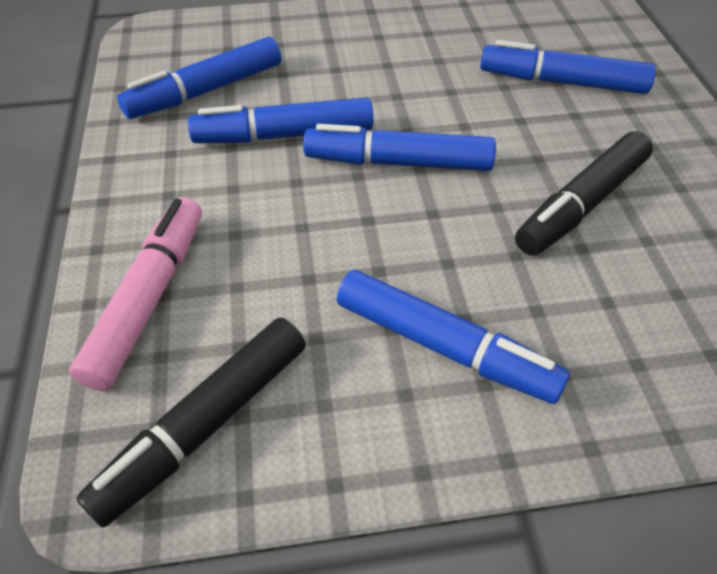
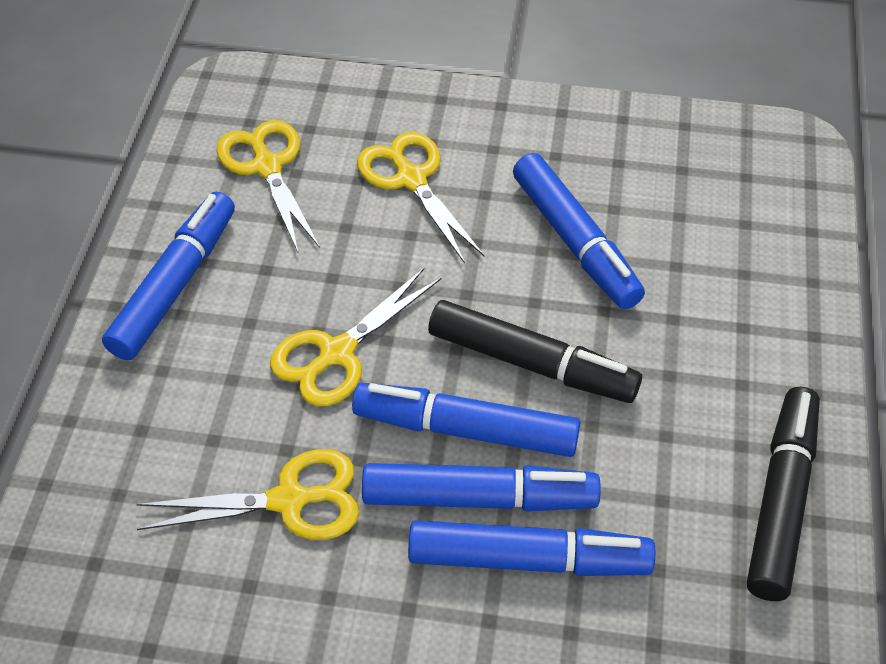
pink marker: [69,197,202,391] = 1 -> none = 0
yellow scissors: none = 0 -> [136,449,359,540] [216,120,320,252] [270,267,441,406] [357,132,485,264] = 4

